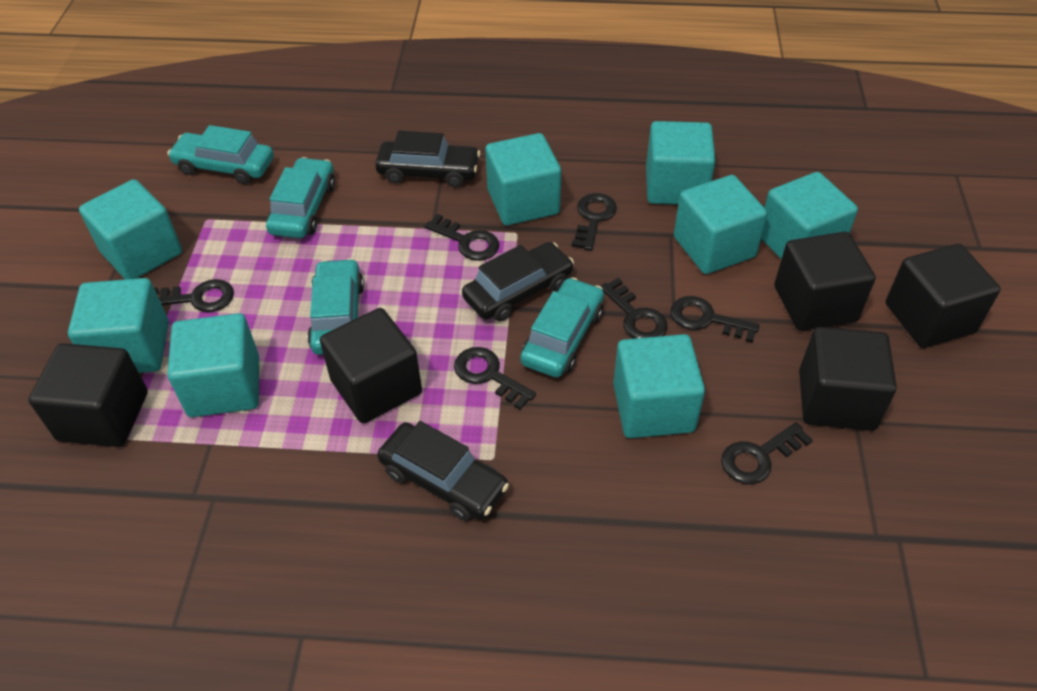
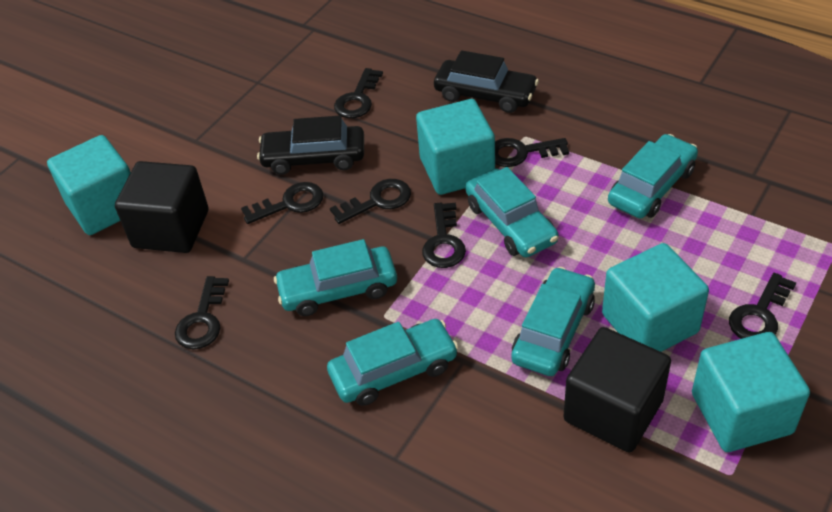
black car: [375,130,481,188] [377,421,509,521] [462,242,574,321] = 3 -> [257,116,364,175] [434,50,539,113] = 2
black cube: [28,343,148,447] [320,308,422,423] [774,232,876,331] [799,327,897,431] [886,244,1001,348] = 5 -> [115,161,209,253] [563,327,671,452] = 2
turquoise car: [167,125,274,184] [266,157,335,238] [307,258,364,355] [520,277,604,377] = 4 -> [274,239,397,316] [327,319,459,406] [465,167,559,257] [511,267,595,376] [608,134,698,218] = 5
turquoise cube: [68,278,169,373] [79,179,182,279] [167,313,259,417] [485,133,561,226] [613,334,705,438] [646,121,716,205] [674,175,767,274] [761,172,858,259] = 8 -> [47,135,131,235] [416,99,495,195] [602,243,709,352] [692,332,810,452] = 4

